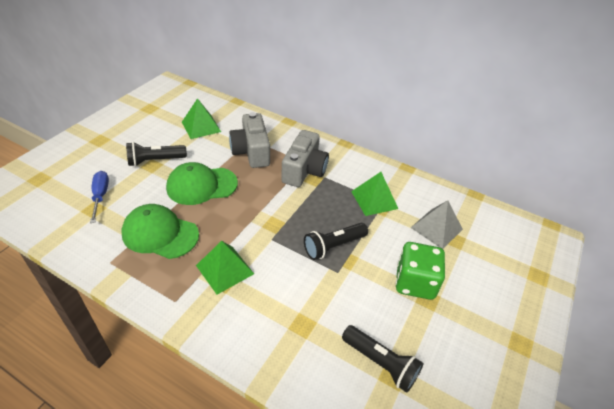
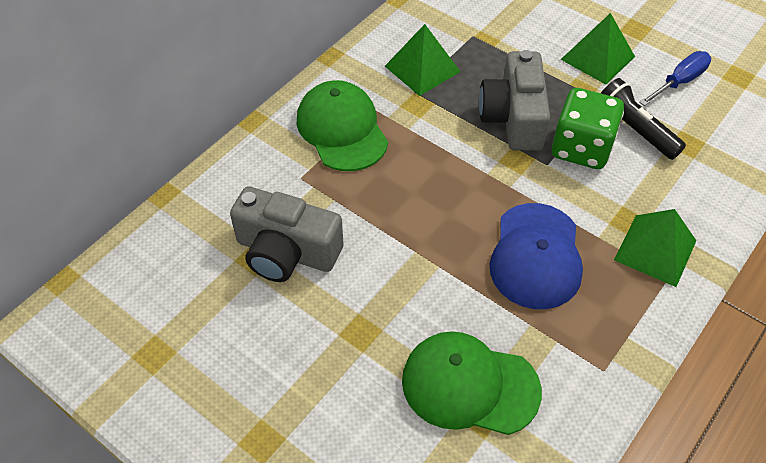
black flashlight: [126,142,187,166] [304,223,368,260] [342,325,423,393] = 3 -> [601,78,686,160] = 1
blue cap: none = 0 -> [490,203,583,309] = 1
grey pyramid: [411,200,463,249] = 1 -> none = 0

